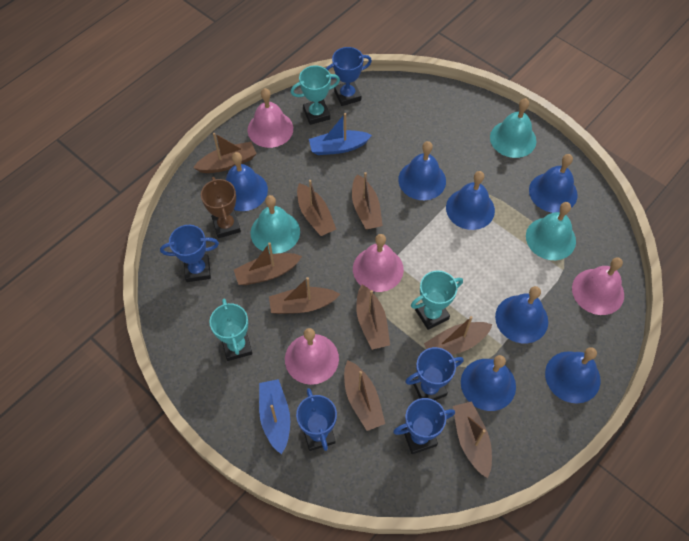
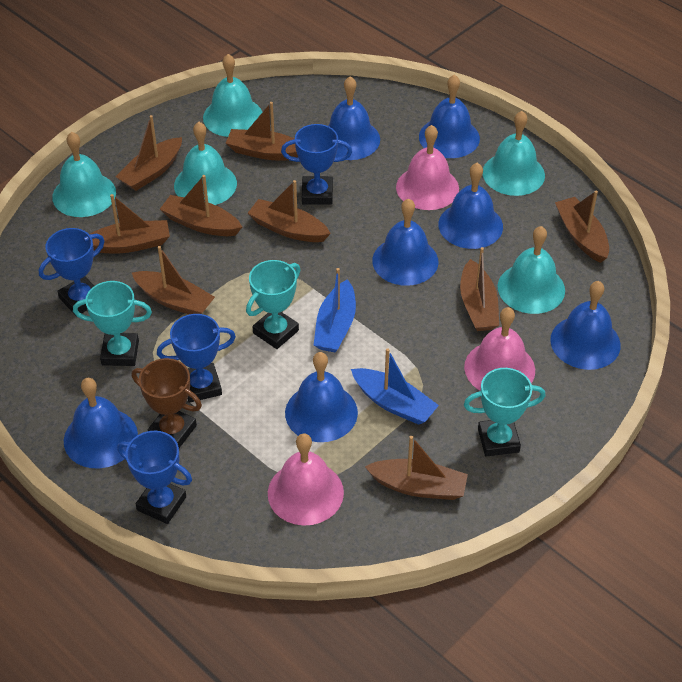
blue trophy: [160,225,219,282] [296,388,337,451] [326,47,372,106] [393,398,455,454] [405,347,464,400] = 5 -> [39,228,104,316] [117,431,192,524] [157,314,236,403] [281,124,352,205] = 4
pink bell: [248,88,293,148] [285,328,339,385] [353,234,404,292] [572,257,624,315] = 4 -> [268,434,344,526] [396,125,459,210] [464,307,535,391] = 3
turquoise bell: [251,195,300,254] [490,98,536,158] [526,202,576,260] = 3 -> [52,132,116,217] [174,122,237,205] [203,54,262,137] [483,111,545,196] [498,226,565,314] = 5

